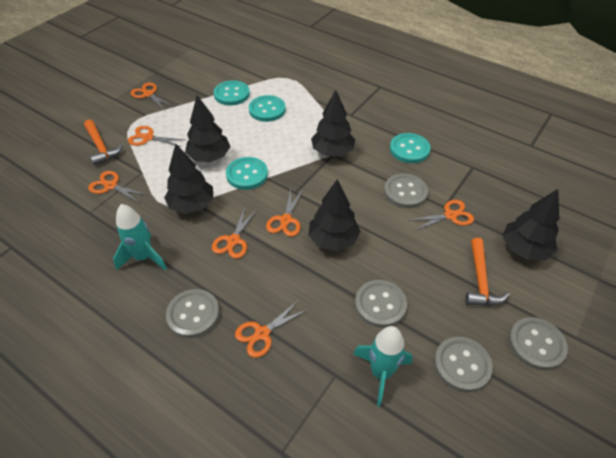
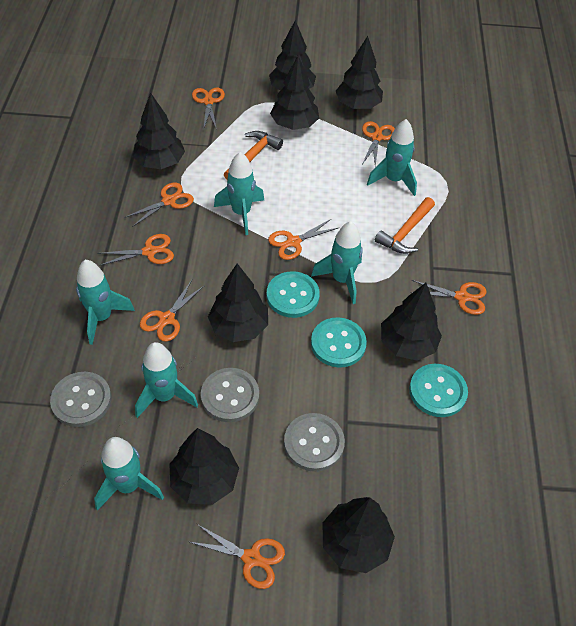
black tree: [164,144,213,214] [185,95,230,162] [309,179,361,251] [311,90,355,156] [502,189,559,260] = 5 -> [133,93,185,169] [169,428,239,505] [208,264,268,342] [269,20,316,90] [270,55,319,130] [323,497,395,573] [336,36,383,109] [381,283,442,361] = 8
grey button: [166,289,219,338] [355,280,407,328] [384,174,428,208] [434,337,493,392] [509,317,568,370] = 5 -> [50,372,111,427] [201,368,259,422] [284,413,345,472] = 3
orange scissors: [88,171,147,203] [128,126,185,147] [131,83,174,111] [212,207,257,259] [235,300,309,358] [266,189,303,237] [408,200,474,231] = 7 -> [97,234,174,266] [124,182,194,227] [140,280,205,342] [190,524,285,589] [192,88,225,129] [268,219,338,260] [362,121,395,167] [410,280,486,315] = 8
turquoise button: [214,80,250,105] [226,157,268,190] [249,95,286,122] [390,133,431,163] = 4 -> [267,271,320,318] [311,318,367,368] [409,364,468,417] = 3
turquoise rocket: [113,204,167,270] [353,326,413,407] = 2 -> [76,260,135,345] [94,437,164,511] [135,342,198,418] [214,152,264,235] [311,221,363,304] [367,119,417,196] = 6

